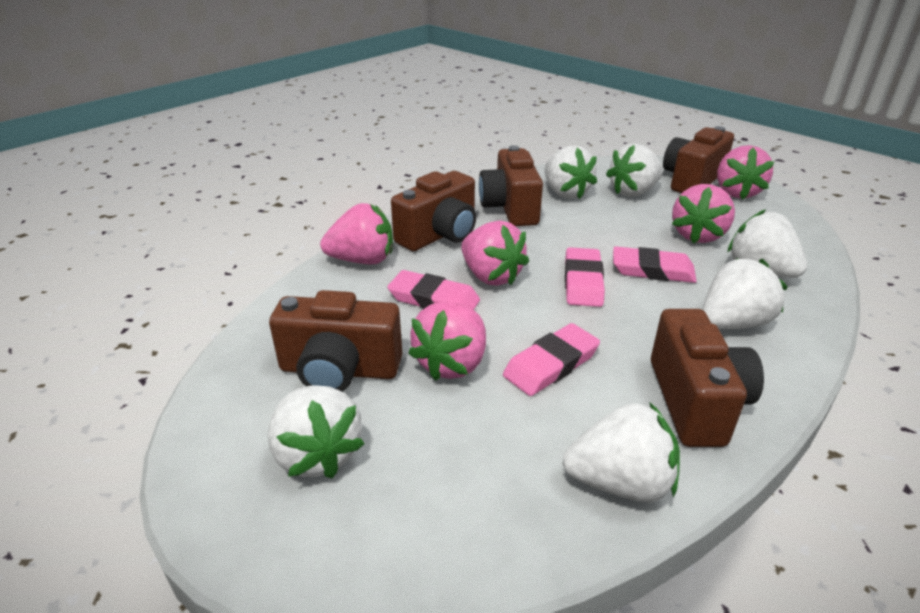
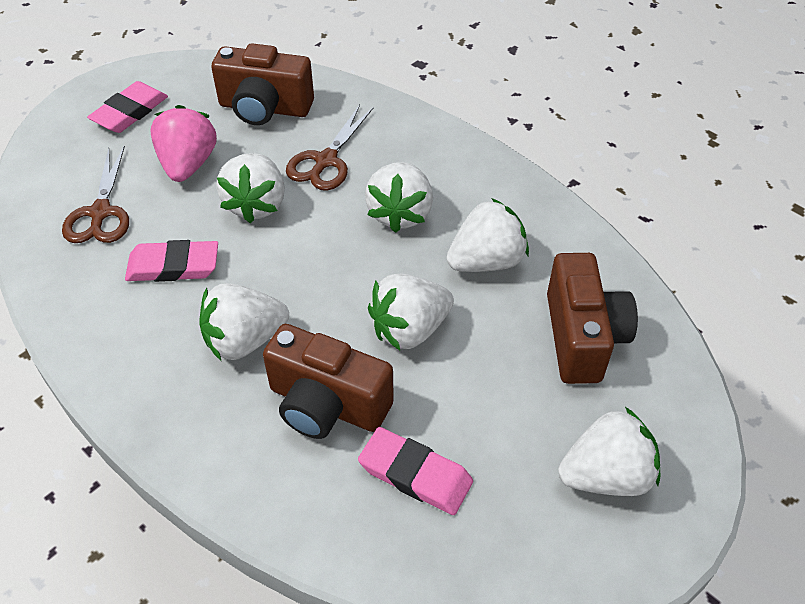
brown camera: [269,290,402,391] [391,171,476,251] [479,145,543,226] [651,309,764,447] [663,126,734,193] = 5 -> [211,43,314,125] [263,324,394,439] [547,253,638,384] = 3
brown scissors: none = 0 -> [62,146,129,243] [286,105,373,191] = 2
pink eraser: [387,270,480,310] [503,323,600,396] [565,247,605,307] [613,246,697,283] = 4 -> [87,81,168,133] [125,240,218,282] [358,427,473,515] = 3
pink strawberry: [320,203,393,264] [408,301,486,381] [461,220,529,286] [672,184,735,244] [717,145,774,200] = 5 -> [150,105,217,182] = 1

